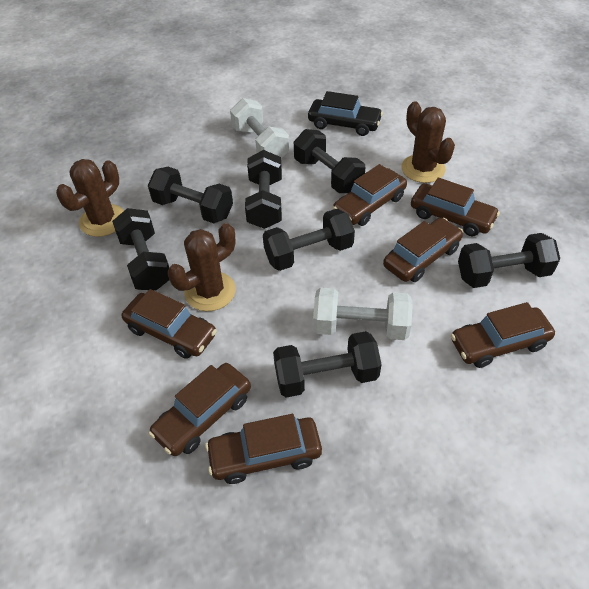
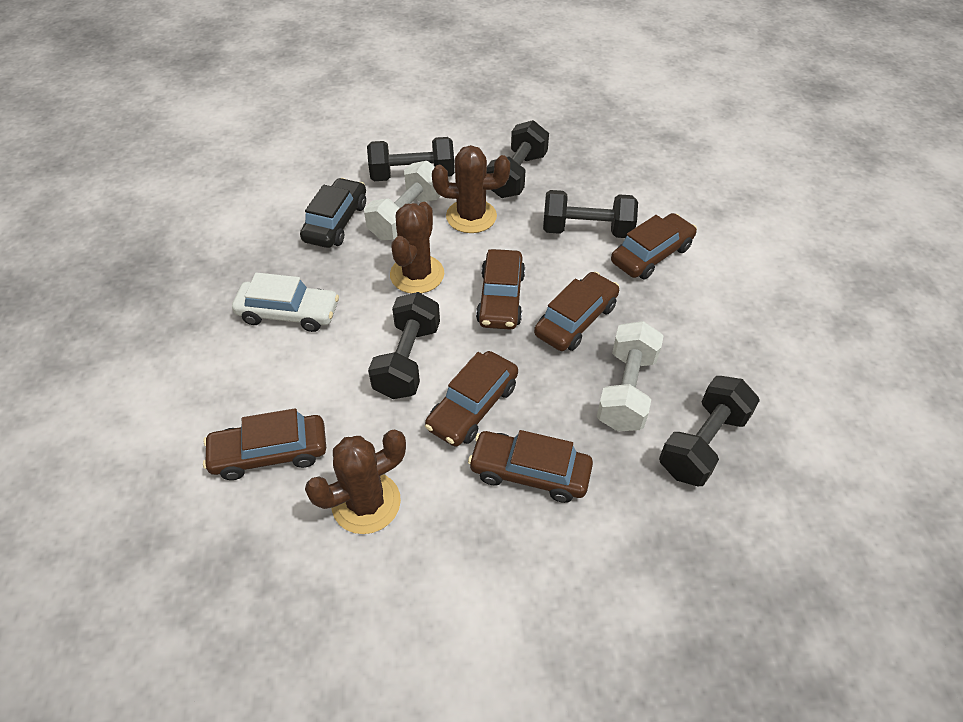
black dumbbell: [112,208,169,290] [148,167,233,223] [245,150,282,229] [263,209,355,271] [273,331,382,398] [294,129,365,193] [458,233,560,288] = 7 -> [367,137,455,181] [368,292,440,399] [487,120,549,198] [543,190,638,238] [659,376,760,486] = 5
brown car: [122,289,217,359] [148,363,251,456] [205,414,322,484] [333,164,407,226] [383,218,463,282] [411,178,500,236] [451,302,555,368] = 7 -> [203,408,326,480] [425,351,518,447] [468,430,593,503] [476,249,525,330] [534,272,619,351] [611,213,697,279] = 6
white car: none = 0 -> [232,272,339,332] = 1

